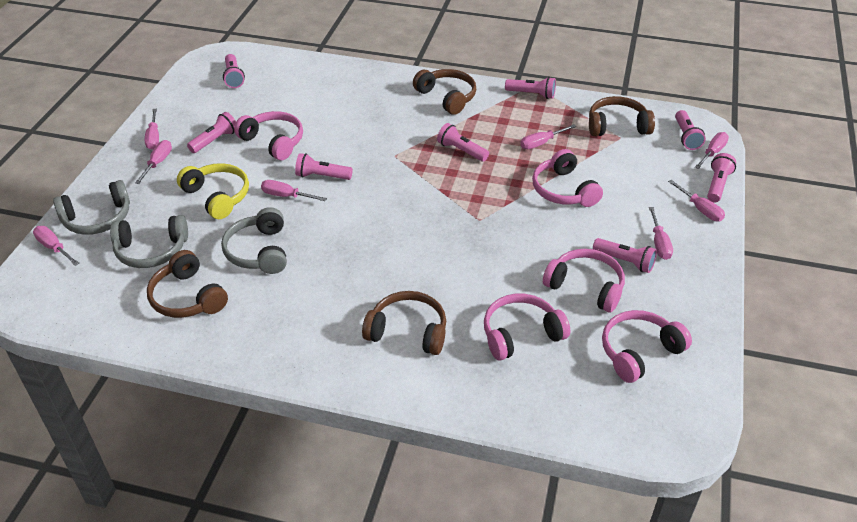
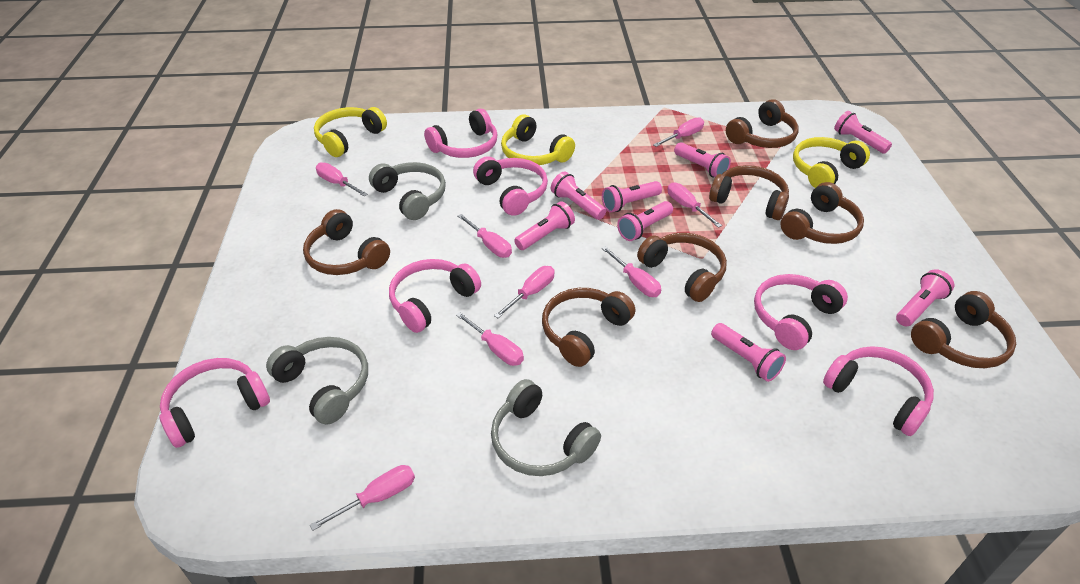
brown headphones: [147,250,228,318] [362,291,446,355] [413,69,476,115] [589,96,655,136] = 4 -> [303,209,390,275] [542,288,635,367] [637,233,727,302] [709,165,789,220] [726,99,799,148] [780,182,864,244] [911,291,1016,368] = 7
pink headphones: [234,111,303,160] [484,294,570,360] [532,149,603,207] [543,249,625,312] [602,310,692,383] = 5 -> [160,358,270,448] [389,259,481,333] [424,109,497,158] [473,156,548,216] [754,274,848,350] [823,346,934,436] = 6
yellow headphones: [177,163,249,219] = 1 -> [314,107,387,157] [501,114,575,165] [793,137,870,188] = 3

